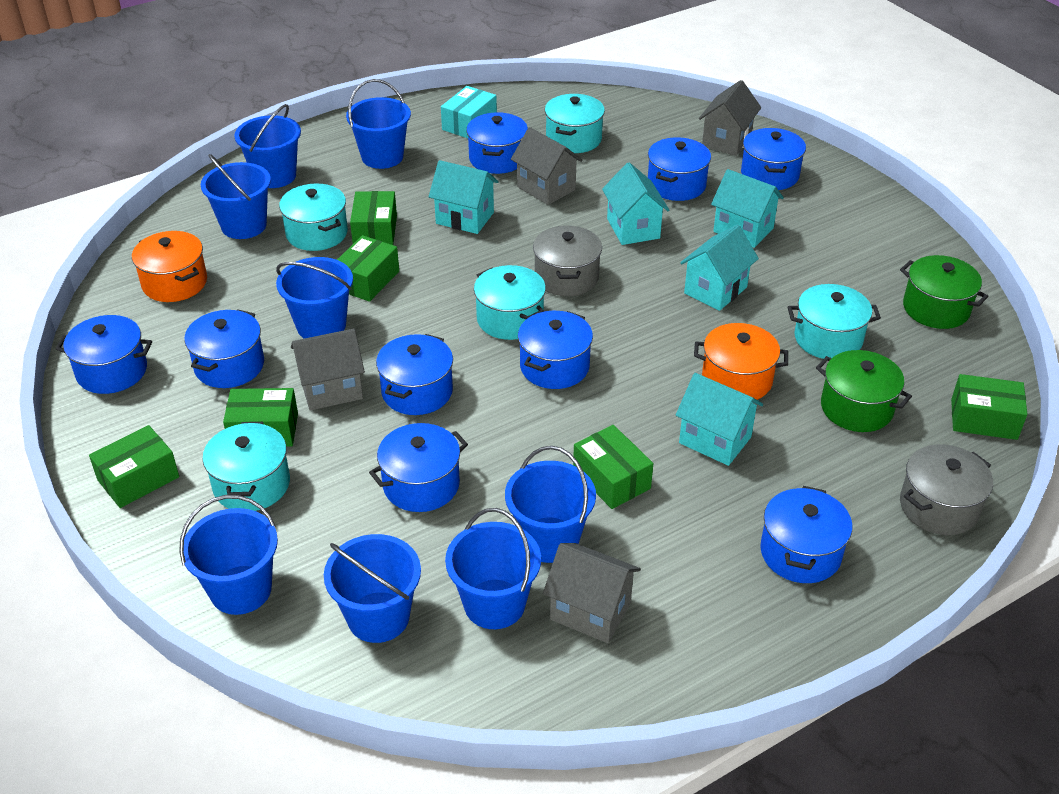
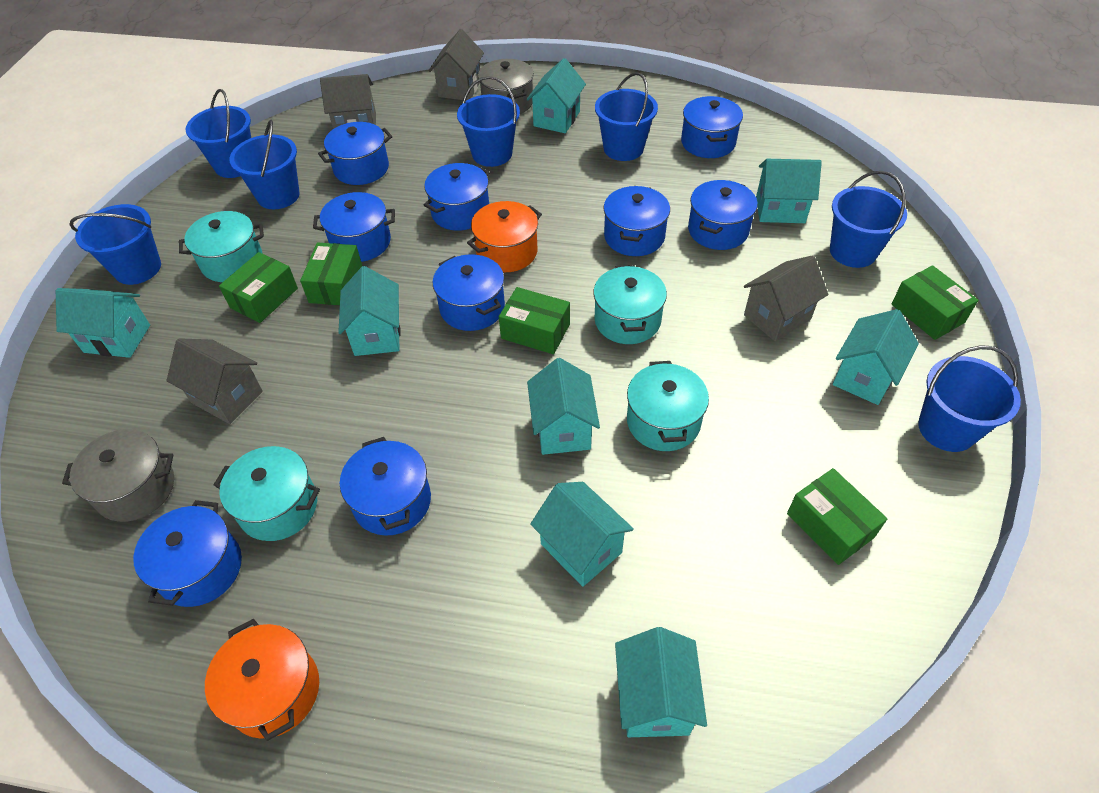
blue bucket: [179,495,278,615] [201,154,271,239] [234,104,301,188] [276,257,353,339] [324,534,421,643] [346,79,411,169] [445,508,541,629] [505,446,596,563] = 8 -> [70,204,161,285] [186,89,251,178] [229,119,300,209] [457,76,520,167] [595,72,658,161] [830,171,907,268] [918,345,1021,452] = 7
green box: [89,425,179,508] [223,388,298,447] [337,235,399,302] [350,191,397,245] [573,425,653,509] [951,374,1028,440] = 6 -> [219,252,298,323] [300,243,362,305] [499,287,570,354] [787,468,887,565] [891,265,979,340] = 5
green pot: [816,350,912,432] [900,255,989,329] = 2 -> none = 0
turquoise box: [441,86,497,138] = 1 -> none = 0
turquoise house: [429,160,498,234] [602,162,669,245] [676,373,763,466] [680,224,759,311] [711,169,784,248] = 5 -> [56,288,150,358] [338,266,400,356] [527,58,586,133] [527,358,600,455] [530,482,634,587] [615,627,707,737] [756,159,822,223] [833,309,919,405] = 8
turquoise pot: [203,422,290,511] [279,184,348,251] [474,265,546,340] [545,94,605,153] [788,284,881,359] = 5 -> [179,211,264,282] [214,446,320,541] [593,265,667,344] [627,361,709,451] = 4

